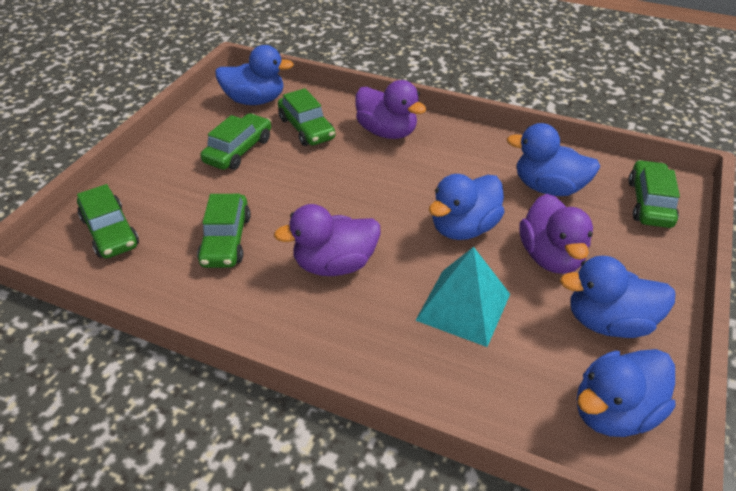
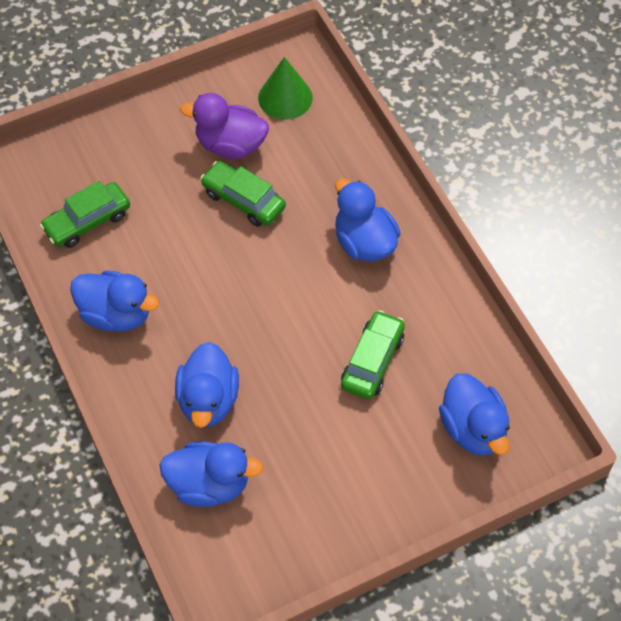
green car: [77,184,139,259] [197,194,251,268] [200,113,271,170] [278,88,335,146] [629,160,680,228] = 5 -> [40,181,130,248] [200,161,286,227] [341,310,405,400] = 3
green cone: none = 0 -> [258,57,313,120] = 1
purple duck: [274,204,380,276] [355,80,426,139] [520,194,593,274] = 3 -> [180,93,269,159] = 1
turquoise pyramid: [415,247,510,347] = 1 -> none = 0

